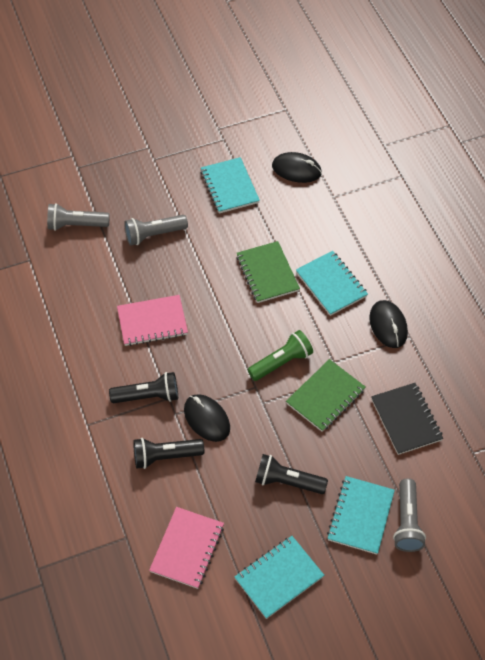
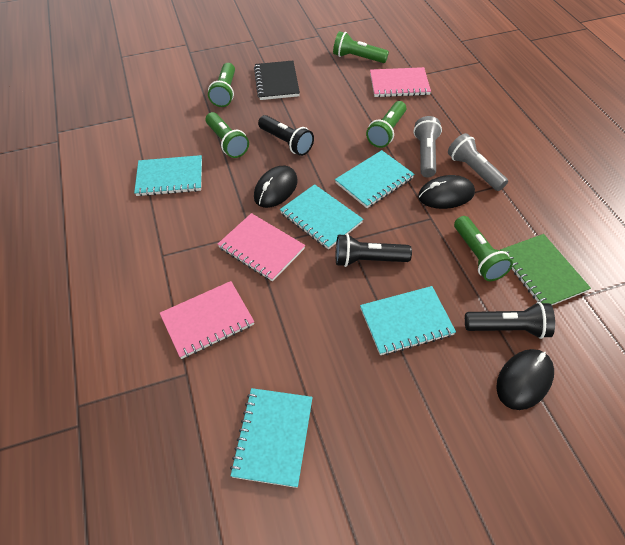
green flashlight: [248,330,313,381] = 1 -> [206,112,249,158] [208,63,235,107] [333,31,389,63] [366,101,406,148] [454,216,513,281] = 5
green notebook: [236,241,300,303] [286,359,365,432] = 2 -> [500,234,591,305] = 1
grey flashlight: [47,203,110,231] [124,215,188,246] [393,479,426,552] = 3 -> [413,116,442,177] [448,133,508,191] = 2
pink notebook: [117,295,188,346] [149,507,224,589] = 2 -> [160,281,254,359] [218,213,305,281] [370,67,431,97] = 3
turquoise notebook: [201,157,260,213] [235,536,324,619] [296,251,368,316] [327,476,395,555] = 4 -> [134,155,202,197] [230,388,313,488] [280,184,363,250] [335,150,415,208] [360,286,456,355] = 5

